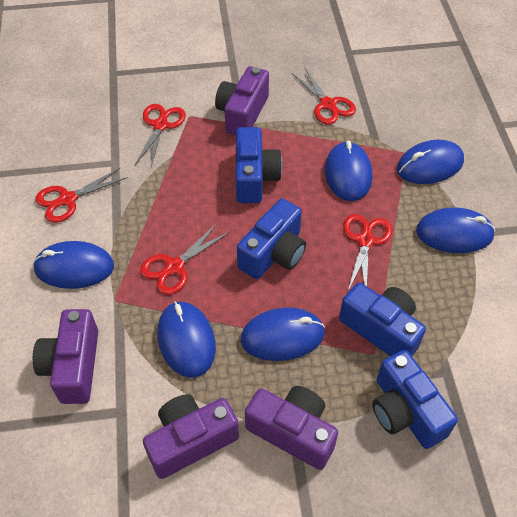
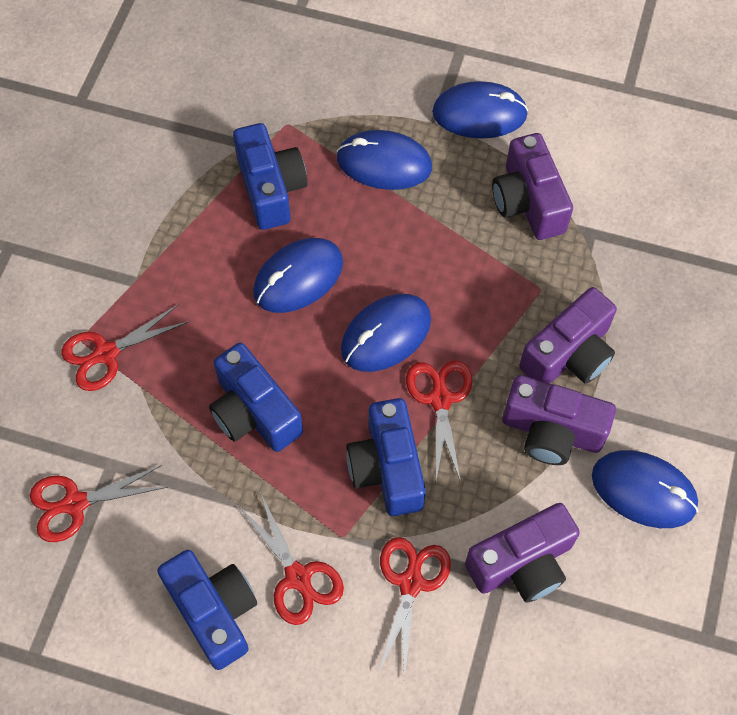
blue mouse: [33,241,114,289] [157,301,216,378] [240,307,325,361] [325,141,372,201] [397,140,464,184] [416,208,495,253] = 6 -> [253,238,343,313] [336,130,432,190] [341,294,431,372] [432,81,528,139] [592,450,698,528] = 5

